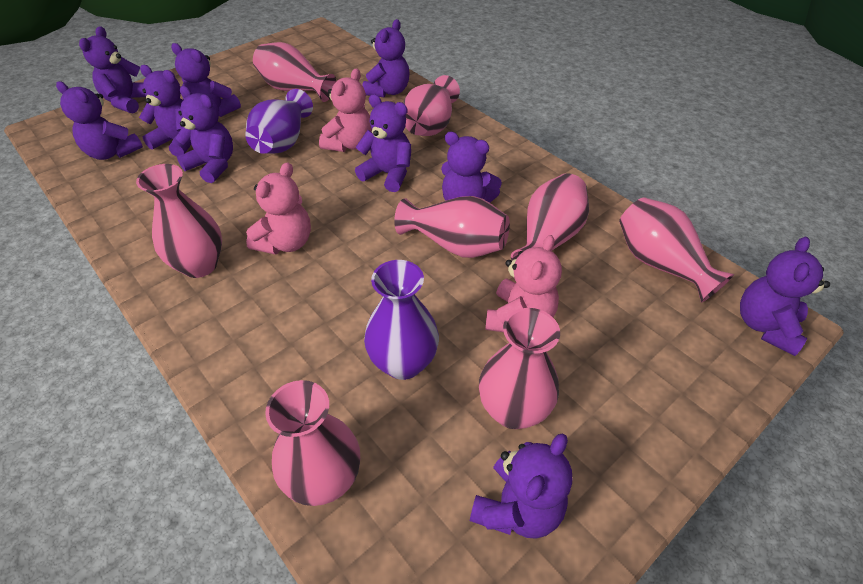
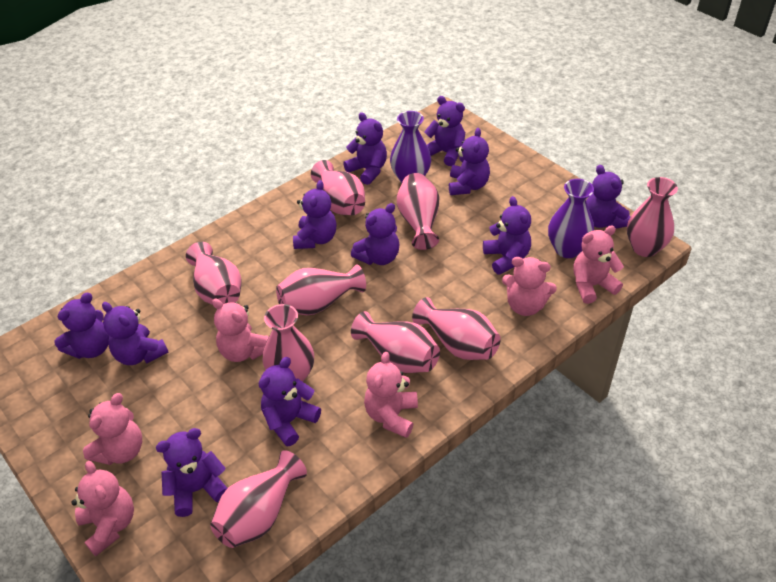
pink teddy bear: [246,162,311,254] [319,68,372,152] [485,235,562,332] = 3 -> [71,461,134,556] [83,393,142,465] [212,298,269,362] [364,352,418,438] [502,257,557,316] [574,226,624,304] = 6
pink vase: [136,164,222,278] [253,42,336,102] [265,380,360,506] [394,196,510,258] [403,75,460,136] [479,308,560,429] [511,173,589,260] [619,197,734,303] = 8 -> [186,242,241,305] [210,450,307,548] [262,304,314,382] [276,264,366,315] [311,160,365,215] [351,311,440,373] [397,173,439,250] [412,297,501,360] [627,177,678,257] = 9
purple teddy bear: [56,81,143,160] [79,26,146,113] [139,65,191,157] [171,43,241,117] [176,86,233,183] [355,94,411,192] [362,19,409,98] [441,132,502,203] [470,433,572,539] [740,237,830,356] = 10 -> [55,293,109,359] [102,302,168,365] [156,428,227,517] [259,357,321,446] [293,180,337,249] [343,112,387,185] [351,203,400,265] [424,96,465,166] [449,128,490,195] [483,196,531,275] [586,165,630,229] = 11

